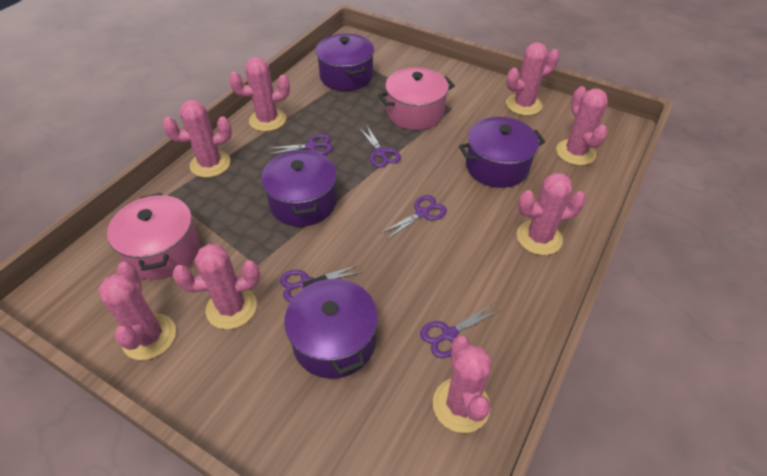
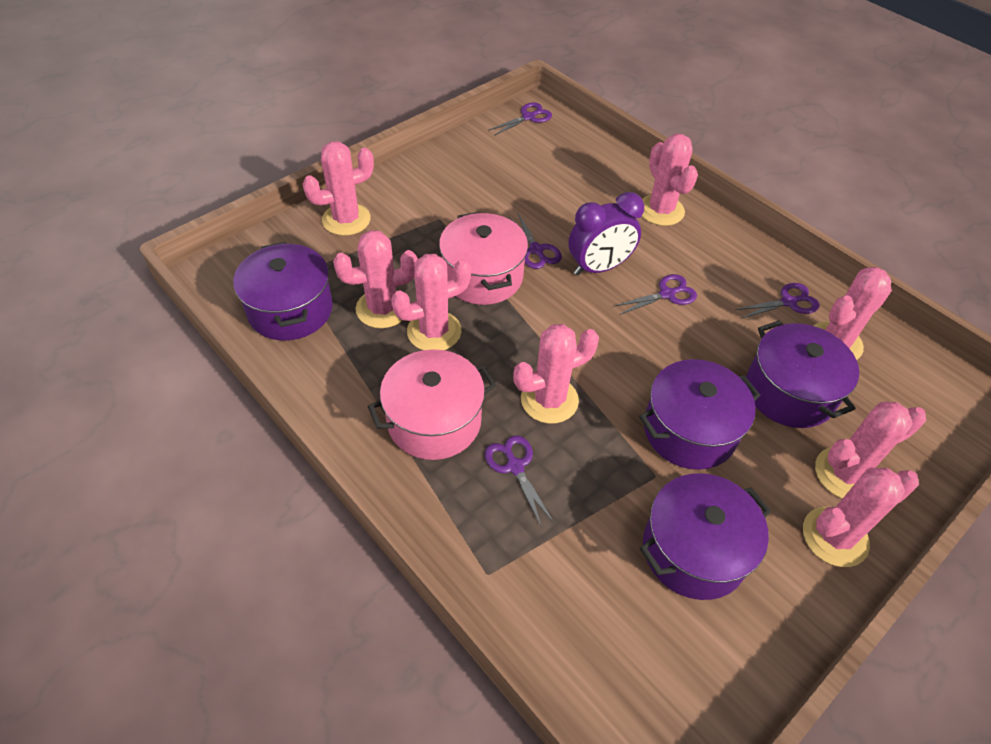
purple clock: none = 0 -> [569,192,644,276] = 1

